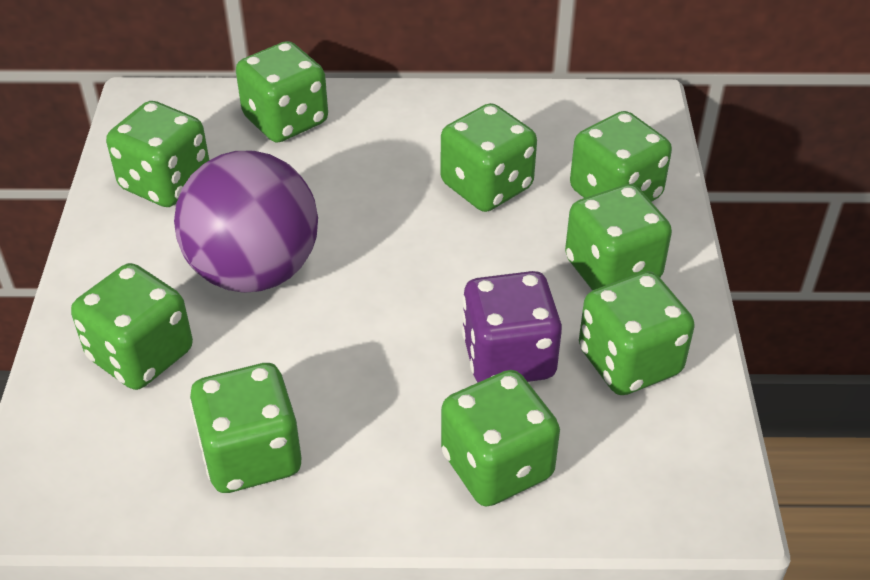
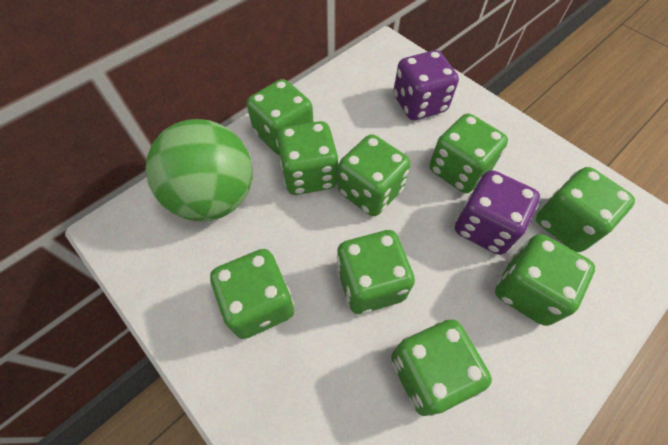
green ball: none = 0 -> [146,119,253,221] = 1
purple ball: [174,151,318,293] = 1 -> none = 0
purple dice: [462,271,562,382] = 1 -> [394,50,459,120] [455,170,540,255] = 2

